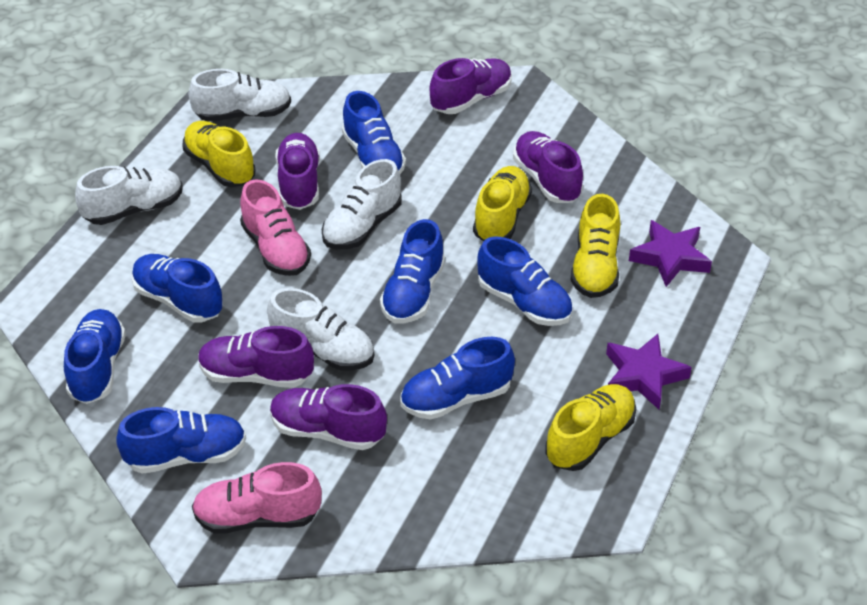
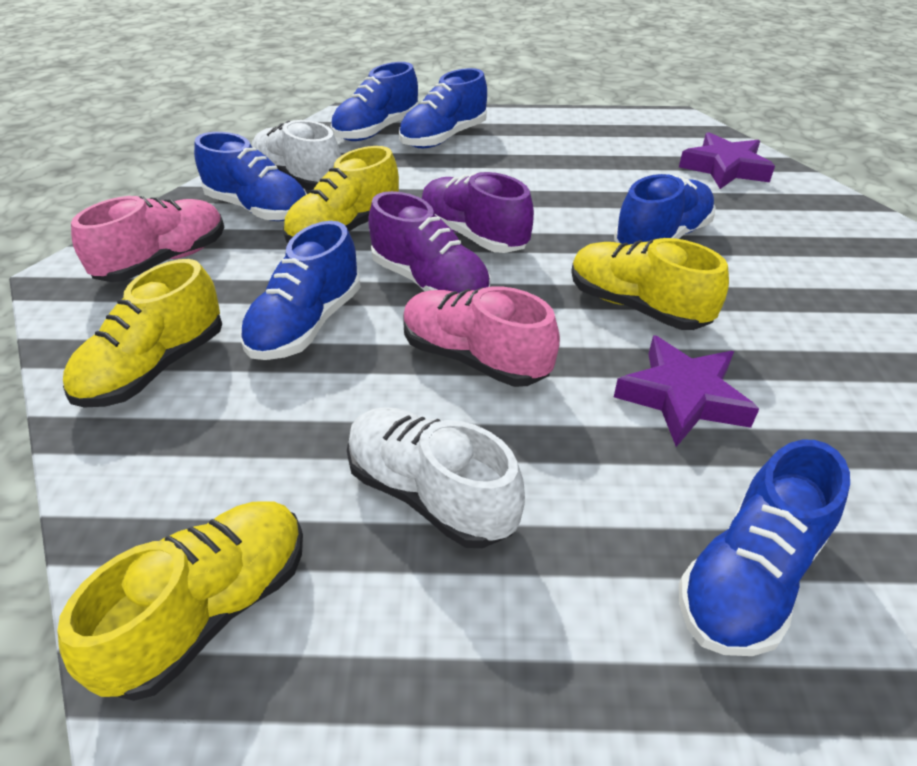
blue shoe: [64,309,126,404] [116,407,246,474] [132,254,223,322] [342,91,406,174] [380,219,445,323] [400,337,515,420] [477,236,572,326] = 7 -> [194,132,307,221] [240,221,361,360] [331,62,418,141] [399,68,487,148] [614,174,716,245] [679,440,850,656] = 6
purple shoe: [198,326,314,388] [270,384,387,450] [275,133,320,210] [430,58,512,114] [513,131,583,203] = 5 -> [368,191,491,293] [422,172,534,253] = 2
white shoe: [75,166,183,225] [189,69,291,122] [267,288,374,371] [322,159,401,249] = 4 -> [252,120,341,190] [347,407,525,548] = 2

